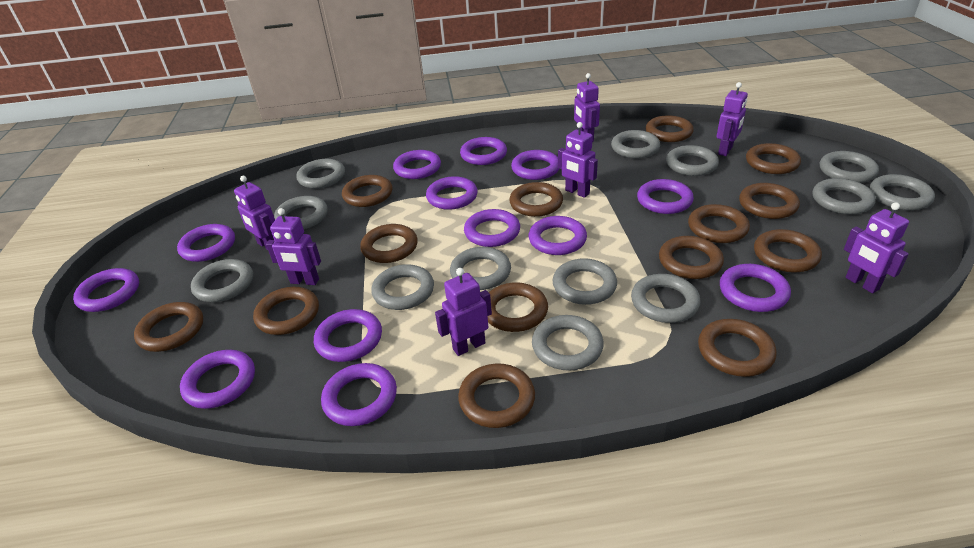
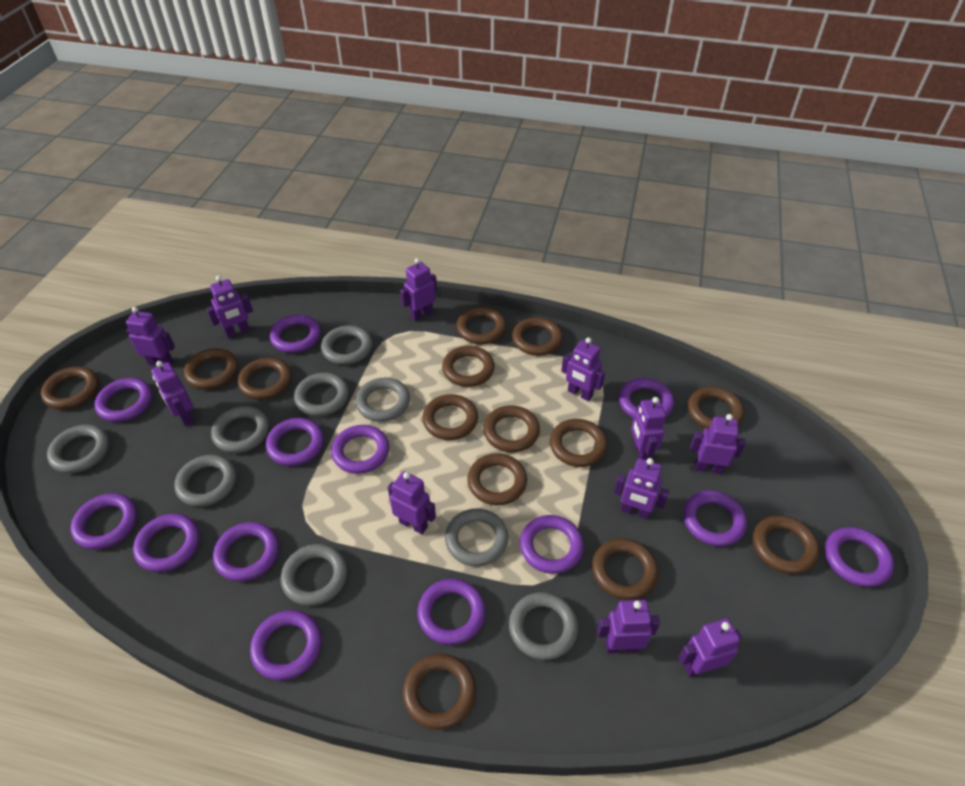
grey ring: [191,259,253,302] [274,196,328,229] [296,159,345,188] [371,264,434,310] [450,247,511,290] [532,315,604,371] [552,258,617,305] [611,130,660,158] [631,274,701,323] [666,145,719,176] [813,178,876,214] [820,151,879,183] [870,174,935,210] = 13 -> [47,424,109,473] [174,455,236,507] [211,406,269,453] [281,544,347,606] [294,373,349,416] [321,325,372,365] [355,378,410,422] [445,508,508,566] [509,592,578,660] = 9
purple robot: [234,176,275,250] [266,208,321,285] [435,268,492,356] [558,122,598,198] [574,73,600,142] [716,82,748,156] [844,202,909,293] = 7 -> [126,307,175,366] [151,361,194,426] [206,276,253,338] [388,471,436,534] [400,258,437,321] [561,337,605,401] [597,600,660,653] [614,458,669,519] [631,397,666,460] [679,618,742,677] [690,414,745,474] = 11

